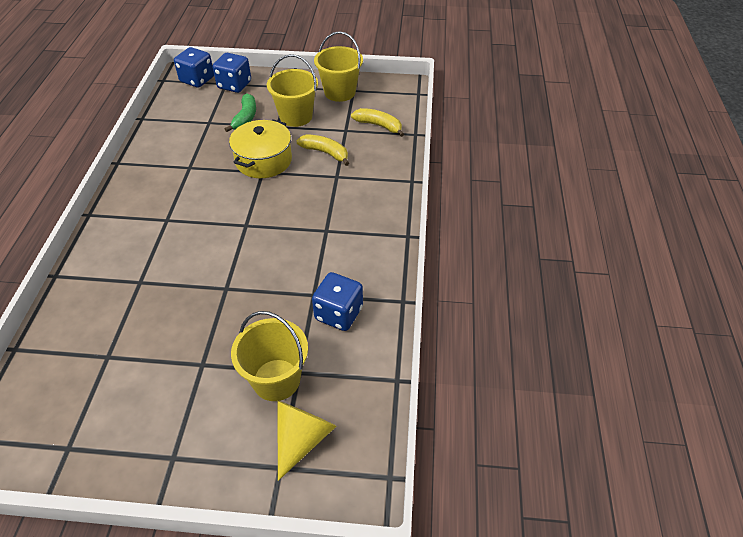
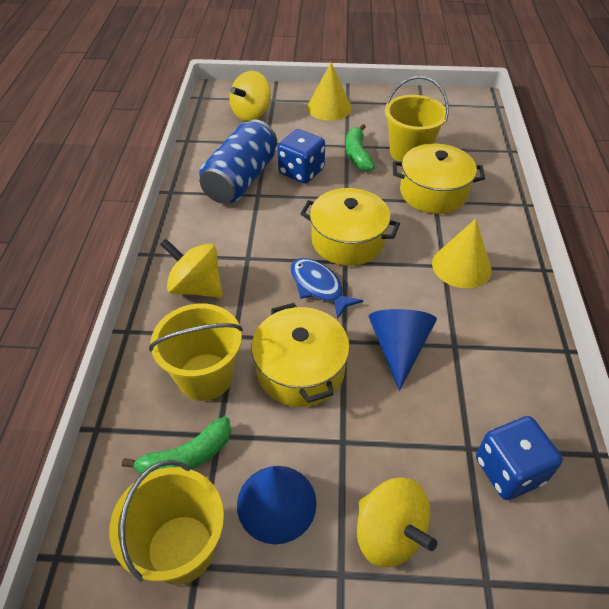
blue can: none = 0 -> [199,120,277,204] = 1
blue cone: none = 0 -> [237,466,317,544] [369,309,437,391] = 2
blue dice: [174,47,214,88] [213,53,251,93] [312,272,363,331] = 3 -> [277,129,325,184] [476,416,563,500] = 2
blue fish: none = 0 -> [290,258,363,319] = 1
green banana: [225,93,256,132] = 1 -> [122,416,231,474] [346,124,375,171] = 2
yellow banana: [296,134,349,166] [351,108,404,137] = 2 -> none = 0
yellow cone: [278,401,336,481] = 1 -> [307,62,352,121] [432,219,491,288] = 2
yellow pot: [229,119,292,178] = 1 -> [251,303,350,407] [300,188,400,266] [393,144,485,214] = 3
yellow spinning top: none = 0 -> [160,239,223,298] [229,71,271,121] [357,477,437,567] = 3

